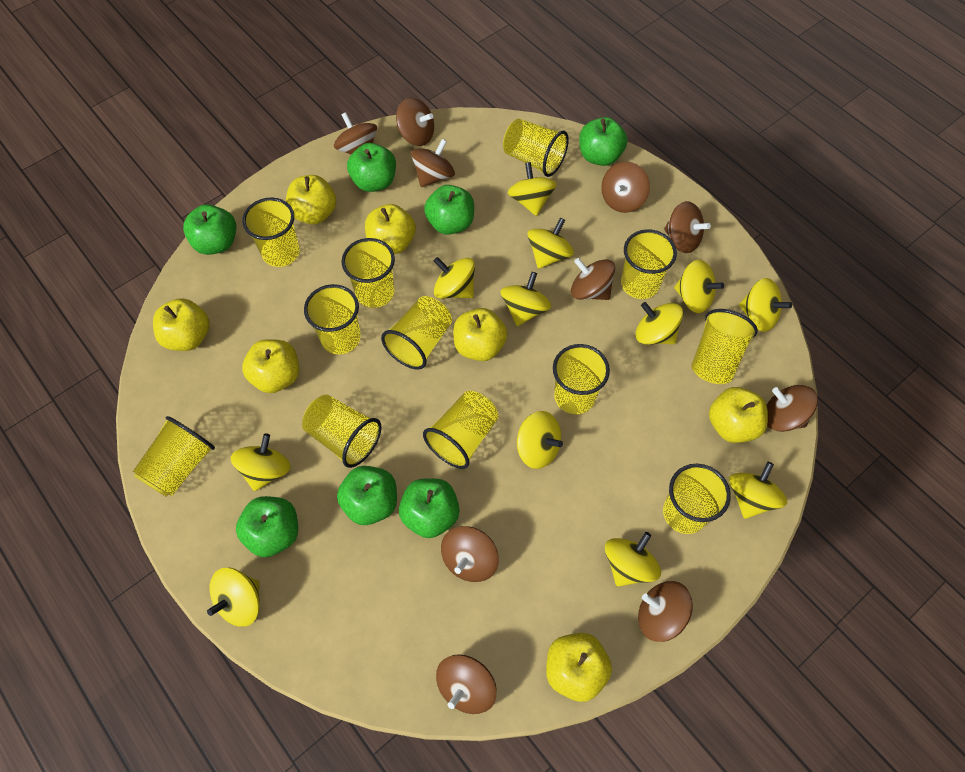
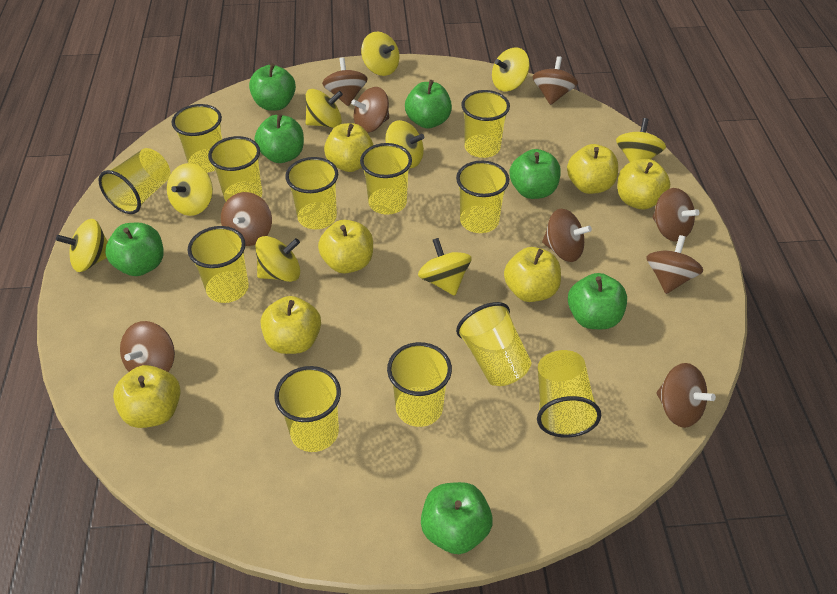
brown spinning top: [334,112,377,154] [396,98,434,146] [411,139,455,187] [436,654,497,714] [441,526,499,582] [571,258,615,300] [601,162,650,213] [638,581,693,642] [664,201,711,253] [767,385,818,432] = 10 -> [120,321,175,372] [221,192,272,246] [322,57,368,106] [351,87,389,133] [533,56,578,105] [542,209,592,262] [646,235,703,294] [652,188,700,242] [656,363,716,428] = 9
yellow spinning top: [207,568,260,626] [231,433,291,491] [434,257,475,299] [500,272,552,326] [508,162,557,216] [517,411,563,469] [528,218,574,269] [605,532,661,587] [636,302,683,345] [674,260,724,313] [729,462,787,519] [739,278,792,332] = 12 -> [56,219,108,272] [167,163,213,216] [255,236,300,282] [306,89,343,128] [361,32,399,76] [385,120,424,168] [418,238,472,296] [492,48,530,91] [616,118,666,162] = 9

